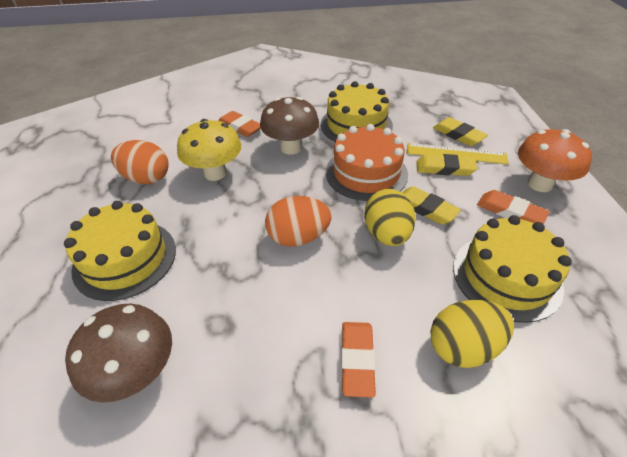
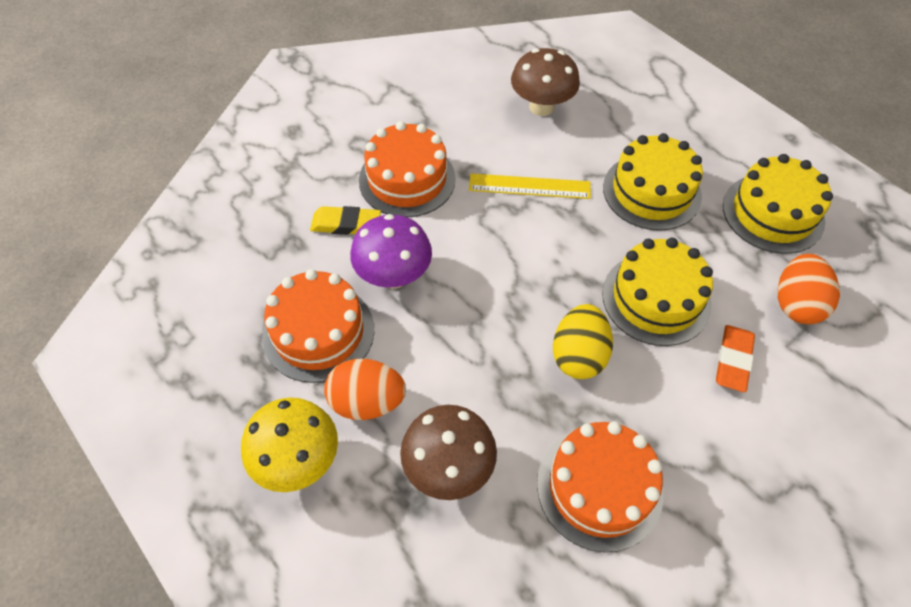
orange cake: [326,124,408,201] = 1 -> [262,269,374,383] [359,121,456,218] [537,421,664,552] = 3
orange eraser: [218,111,261,137] [341,322,376,398] [477,190,549,224] = 3 -> [716,325,755,392] = 1
orange mushroom: [518,129,592,192] = 1 -> none = 0
purple mushroom: none = 0 -> [350,214,432,289] = 1
yellow egg: [364,189,416,246] [430,300,514,368] = 2 -> [553,304,613,379] = 1
yellow eraser: [402,186,461,224] [417,154,477,176] [433,117,488,146] = 3 -> [310,206,381,235] = 1

